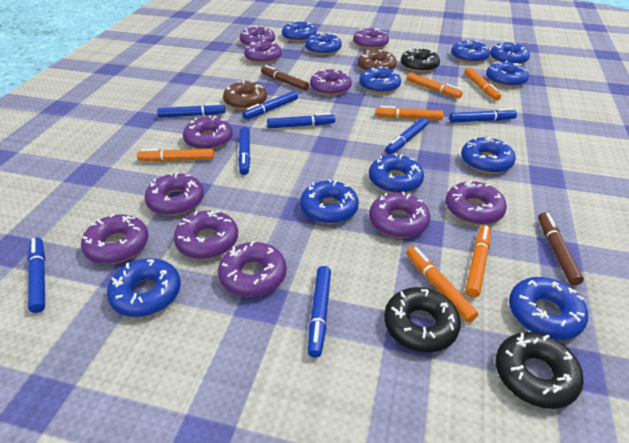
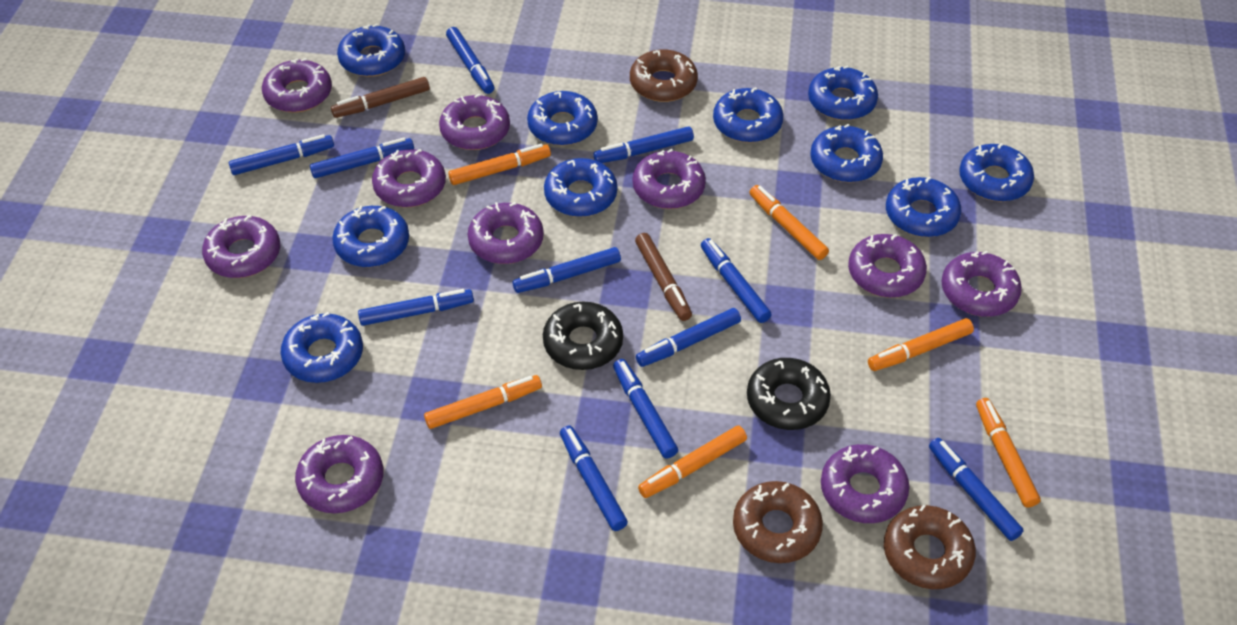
black donut: [384,287,461,353] [401,48,440,72] [495,332,584,409] = 3 -> [543,302,623,370] [747,358,831,430] = 2
blue donut: [107,258,181,317] [282,21,316,42] [300,179,359,224] [305,33,342,55] [359,66,401,94] [369,153,424,193] [451,40,490,63] [461,137,516,174] [486,61,529,87] [490,42,530,64] [509,277,588,340] = 11 -> [280,312,363,383] [332,206,409,267] [337,24,405,77] [527,91,598,146] [544,158,617,217] [713,87,784,143] [808,65,878,120] [810,124,883,182] [886,177,962,237] [959,143,1034,202] = 10
blue marker: [28,237,45,313] [157,103,225,118] [238,127,251,175] [242,91,298,120] [267,113,335,128] [308,266,331,358] [385,117,428,155] [449,108,517,123] = 8 -> [229,134,334,175] [310,137,414,178] [358,289,474,326] [446,27,495,94] [513,247,621,293] [560,425,628,531] [593,126,694,163] [613,359,678,458] [636,308,741,367] [701,238,772,323] [929,438,1024,541] = 11
brown donut: [223,80,267,110] [358,50,397,71] = 2 -> [630,49,698,102] [733,481,823,563] [884,505,976,589] = 3
purple donut: [81,213,149,264] [145,172,204,216] [174,210,238,259] [183,116,233,149] [218,241,287,297] [240,26,275,46] [244,40,282,64] [310,69,352,96] [353,27,389,49] [369,192,430,238] [446,180,507,225] = 11 -> [202,215,280,278] [262,58,332,113] [295,435,383,513] [372,149,446,207] [439,94,510,150] [468,202,544,264] [632,149,706,209] [821,444,909,523] [848,234,927,298] [942,251,1022,317] = 10

